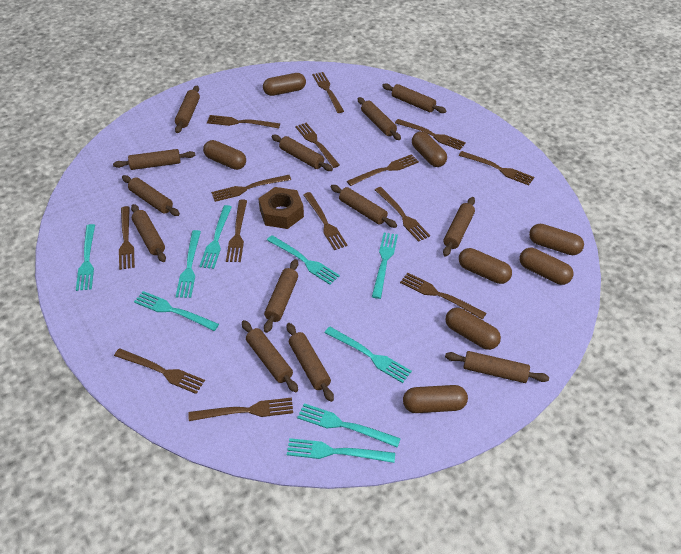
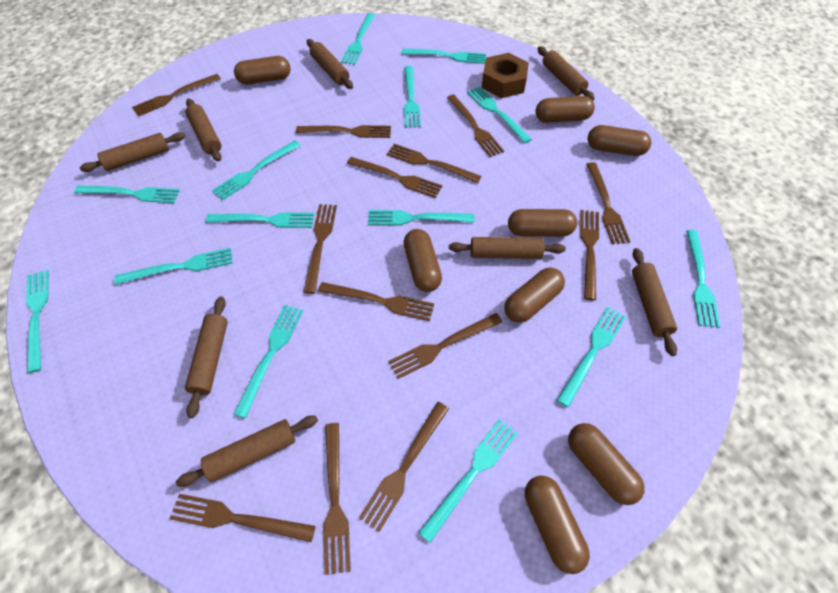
brown fork: [114,348,205,394] [119,206,135,270] [188,398,293,421] [207,115,280,128] [211,175,291,202] [226,200,247,262] [295,123,340,168] [304,192,348,250] [312,72,344,113] [347,154,419,186] [375,187,430,242] [395,119,466,150] [400,273,486,319] [458,151,534,185] = 14 -> [132,74,221,117] [169,494,316,542] [296,125,391,138] [304,204,337,294] [318,282,434,321] [323,423,351,575] [347,157,442,198] [359,402,449,532] [387,144,481,183] [388,313,503,379] [447,94,504,157] [580,210,599,301] [586,162,630,244] = 13
brown rolling pin: [113,149,196,170] [122,175,180,216] [131,204,166,262] [175,86,200,133] [242,320,298,392] [264,259,298,333] [271,135,333,171] [287,323,334,402] [331,185,397,228] [358,97,401,140] [382,84,446,113] [443,197,475,256] [445,351,549,383] = 13 -> [80,132,185,172] [176,416,318,487] [185,99,222,162] [185,297,228,418] [307,39,353,89] [449,237,566,259] [538,46,595,100] [632,248,677,356] = 8
turquoise fork: [76,224,95,291] [134,291,219,331] [176,230,201,298] [199,205,232,269] [267,235,340,285] [287,438,395,463] [297,403,401,447] [324,326,412,383] [372,233,398,299] = 9 -> [26,270,49,373] [74,185,180,203] [114,248,232,285] [206,212,314,228] [212,140,301,200] [233,305,303,418] [341,13,375,65] [368,210,474,225] [402,49,486,64] [404,66,421,128] [418,419,518,543] [467,86,532,143] [557,307,626,408] [686,230,721,328] = 14

